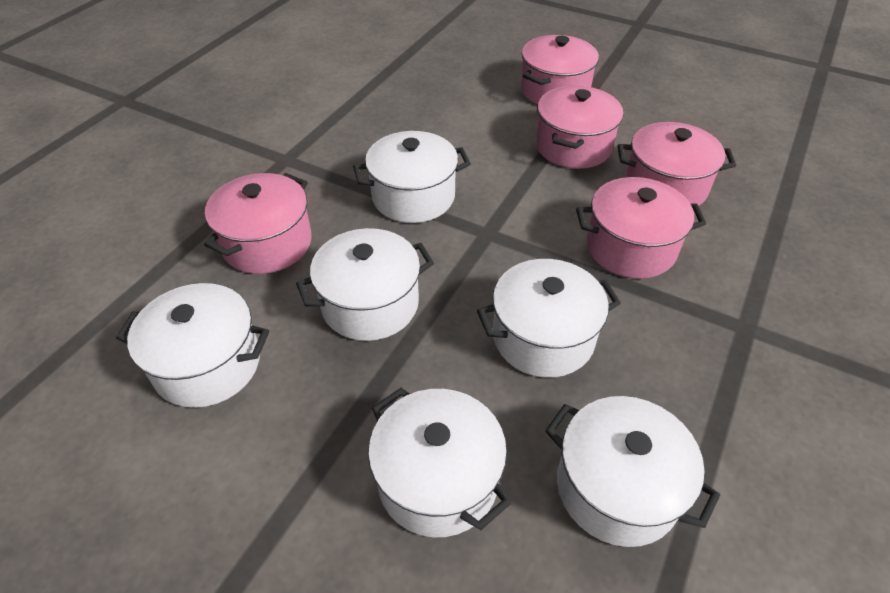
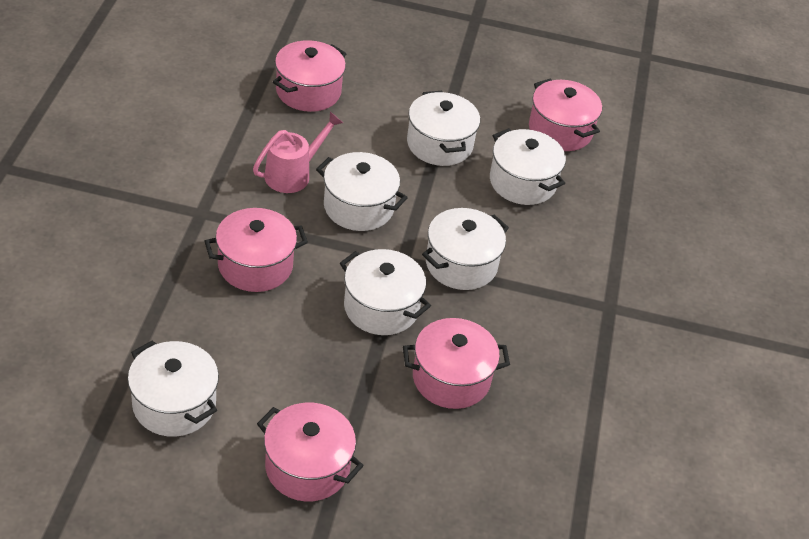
pink watering can: none = 0 -> [253,112,343,193] = 1

